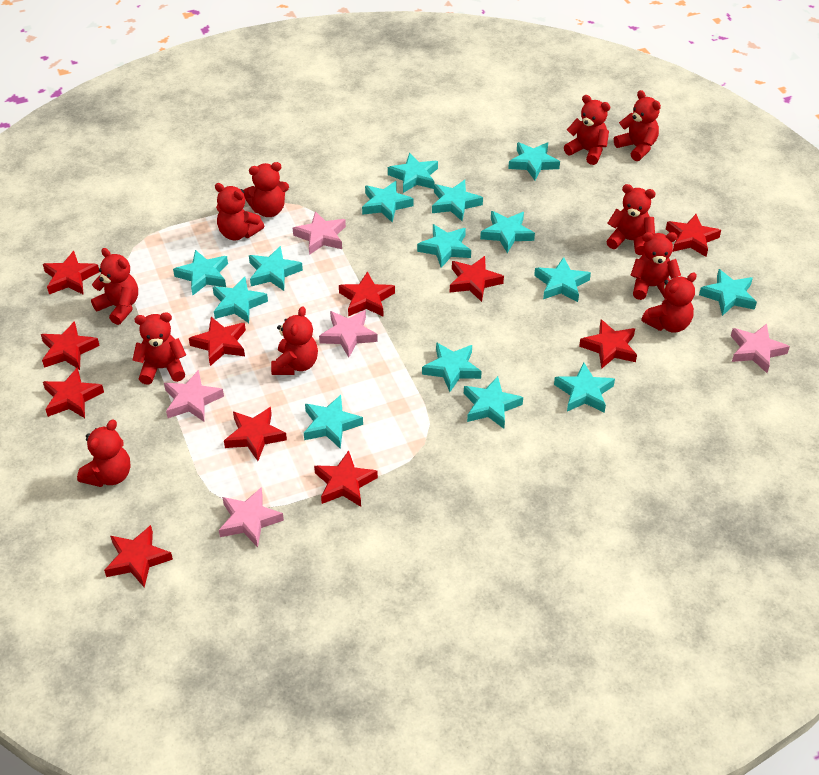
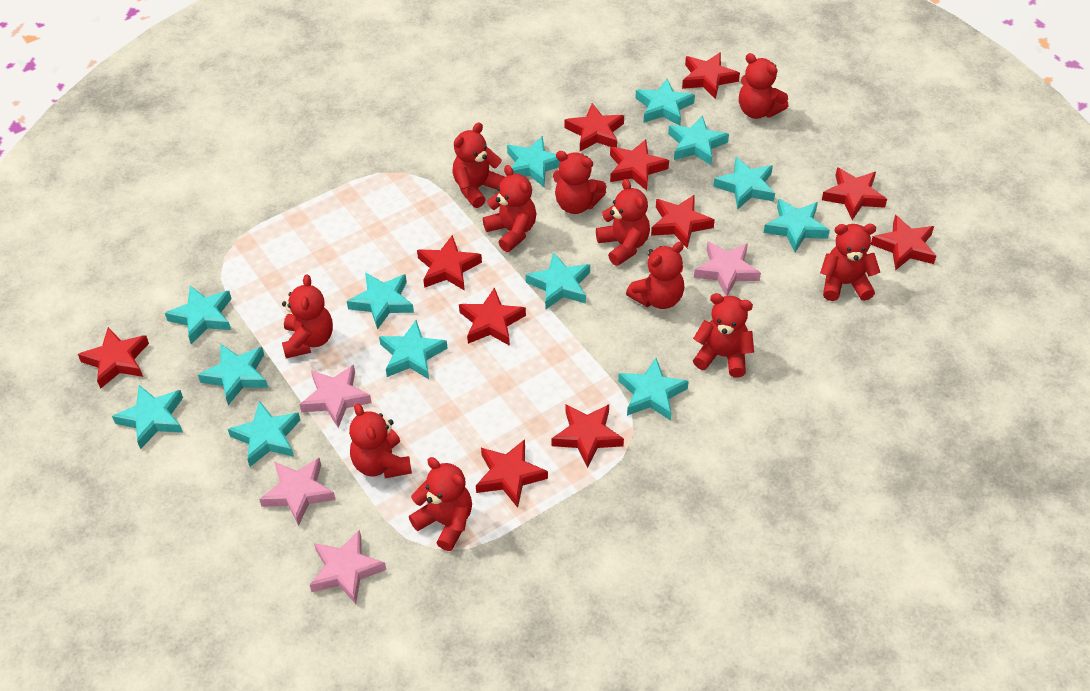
pink star: [164,370,224,422] [219,488,284,547] [293,211,346,255] [319,310,378,357] [731,324,790,373] = 5 -> [259,458,336,526] [299,365,372,428] [310,530,386,604] [694,241,761,296] = 4
turquoise star: [173,250,228,295] [213,277,268,323] [249,246,303,291] [304,395,363,449] [362,181,414,223] [388,153,438,193] [417,224,471,268] [422,342,482,392] [432,180,483,221] [464,376,523,429] [480,211,535,253] [508,142,560,180] [534,257,591,302] [554,362,615,413] [699,269,757,316] = 15 -> [112,385,183,449] [165,286,232,344] [198,344,268,405] [228,401,301,467] [347,272,414,330] [379,320,448,379] [507,136,560,187] [526,252,590,310] [618,358,689,421] [636,79,695,126] [668,116,729,165] [713,157,775,210] [764,199,830,252] = 13

